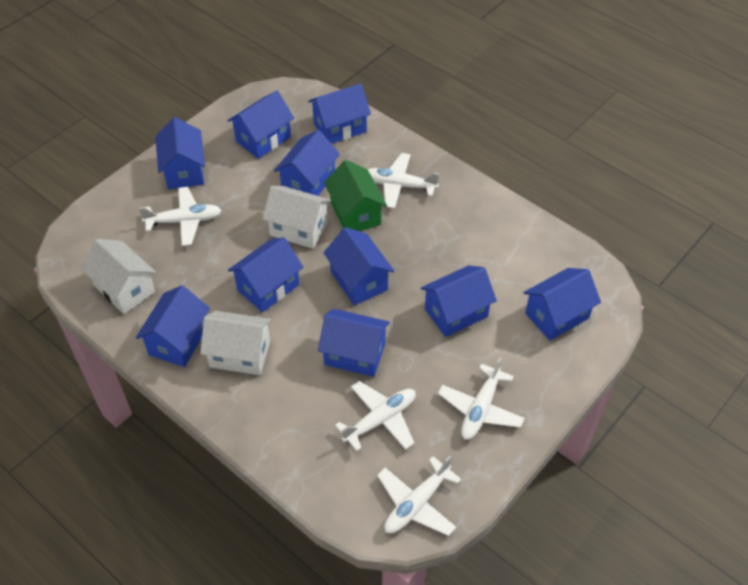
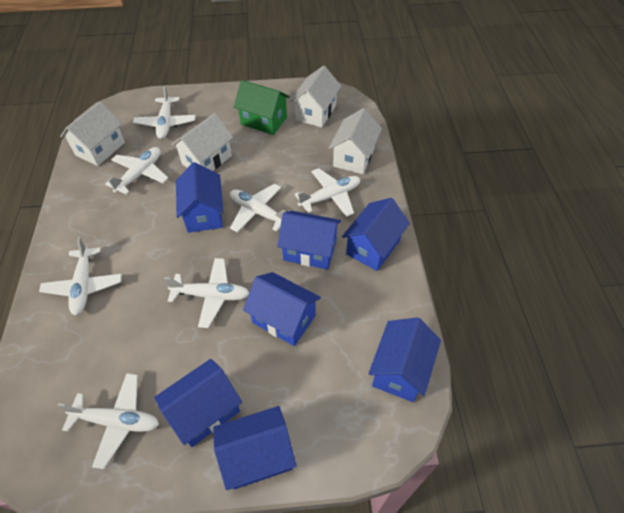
blue house: [136,285,210,367] [155,117,205,190] [228,91,294,159] [228,237,303,312] [274,130,340,196] [308,84,371,144] [318,309,390,377] [323,227,394,306] [421,265,497,337] [523,268,601,341] = 10 -> [154,359,242,447] [176,162,223,233] [213,406,297,490] [243,272,321,346] [277,211,341,270] [342,198,410,271] [368,317,441,402] = 7
white house: [81,239,156,314] [200,311,272,375] [263,186,331,249] = 3 -> [60,101,125,166] [172,113,233,171] [290,66,341,128] [329,108,382,174] = 4
white plane: [139,187,222,246] [335,381,416,451] [368,153,439,208] [377,456,461,536] [438,357,525,440] = 5 -> [39,237,122,316] [57,373,159,469] [105,147,168,195] [133,86,196,139] [164,258,249,328] [230,184,291,232] [294,168,360,217] = 7

